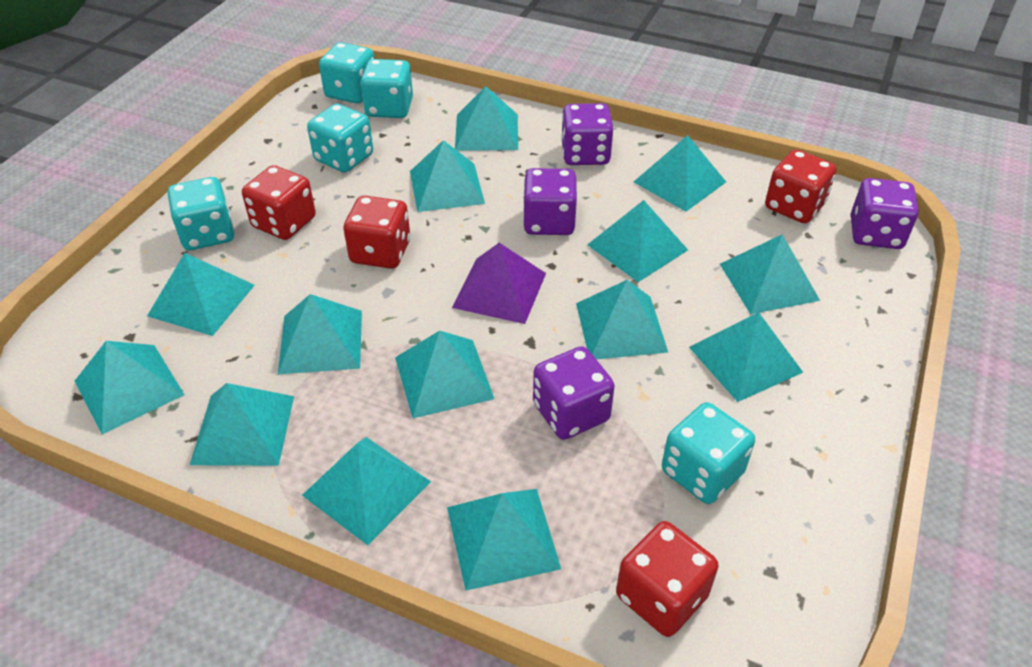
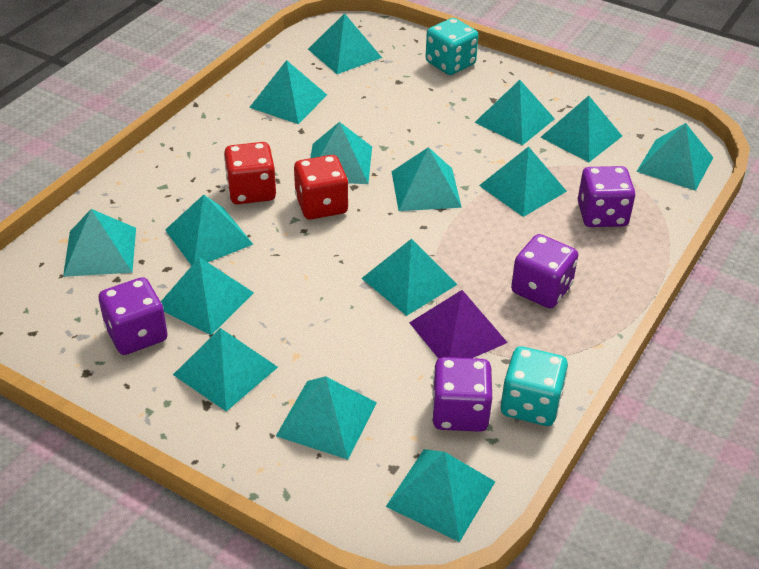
red dice: [242,165,316,240] [343,195,410,269] [616,521,719,637] [765,150,836,223] = 4 -> [224,142,276,204] [294,155,348,219] = 2
turquoise dice: [168,177,234,250] [307,104,373,173] [319,42,375,104] [360,59,413,118] [662,402,755,504] = 5 -> [426,18,479,75] [501,346,568,426] = 2
turquoise pyramid: [75,341,185,434] [147,253,255,336] [190,383,294,466] [278,294,362,374] [302,437,431,545] [395,331,494,418] [410,140,485,212] [447,489,561,591] [455,86,518,151] [576,280,668,359] [587,200,688,282] [634,135,726,212] [689,312,803,402] [720,234,820,314] = 14 -> [63,209,136,277] [161,257,254,335] [165,195,254,266] [173,328,278,411] [249,60,327,124] [276,376,377,460] [308,13,382,74] [310,122,372,184] [361,239,458,316] [386,449,495,542] [392,147,462,211] [474,80,555,145] [479,146,567,217] [540,96,622,162] [636,123,713,191] = 15

